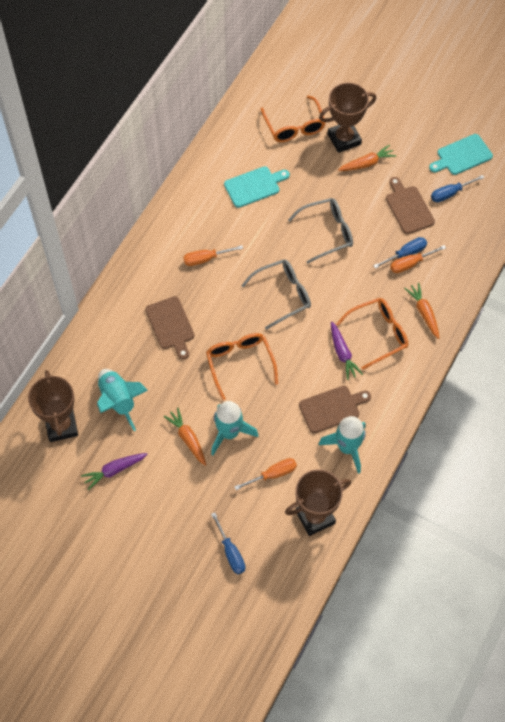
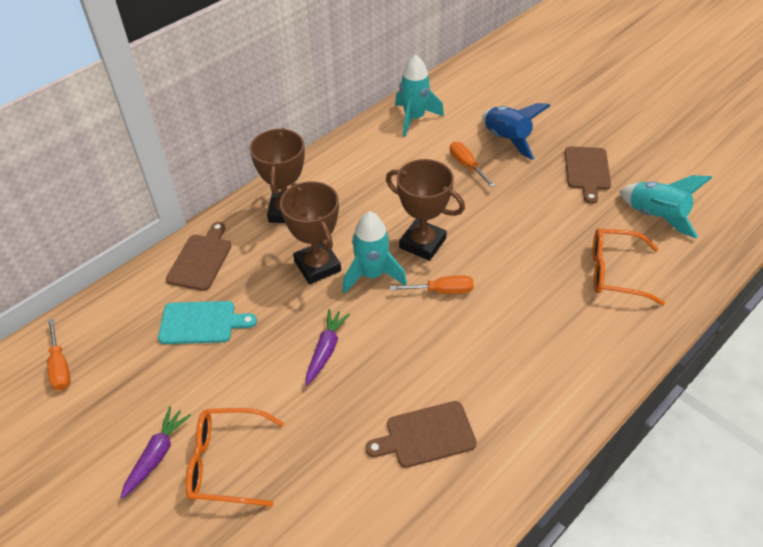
blue rocket: none = 0 -> [482,103,550,160] = 1
blue screwdriver: [211,512,245,574] [373,237,427,269] [431,175,484,202] = 3 -> none = 0
grey glasses: [241,259,311,330] [288,198,353,264] = 2 -> none = 0
orange carrot: [163,408,206,466] [338,144,396,171] [404,283,439,339] = 3 -> none = 0
orange glasses: [206,333,278,400] [261,95,326,142] [336,298,408,370] = 3 -> [186,408,284,507] [593,228,665,305] = 2
turquoise cutting board: [224,166,290,208] [429,134,493,175] = 2 -> [158,301,257,344] = 1

